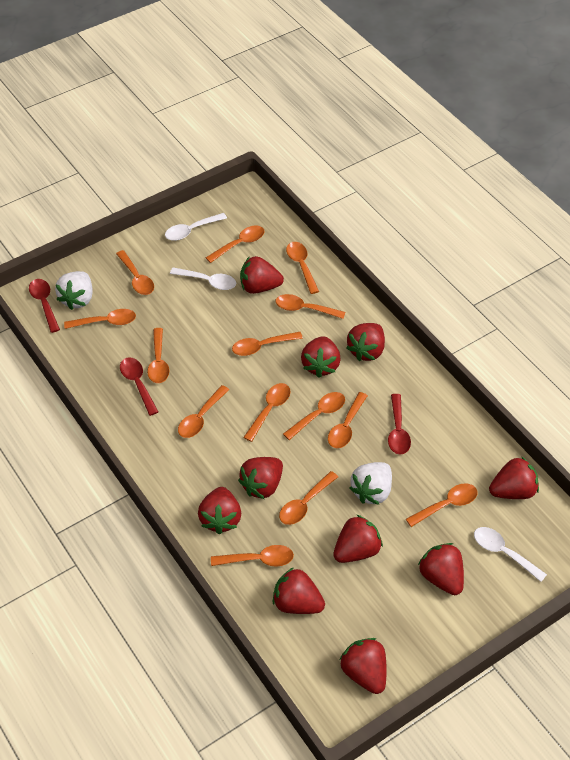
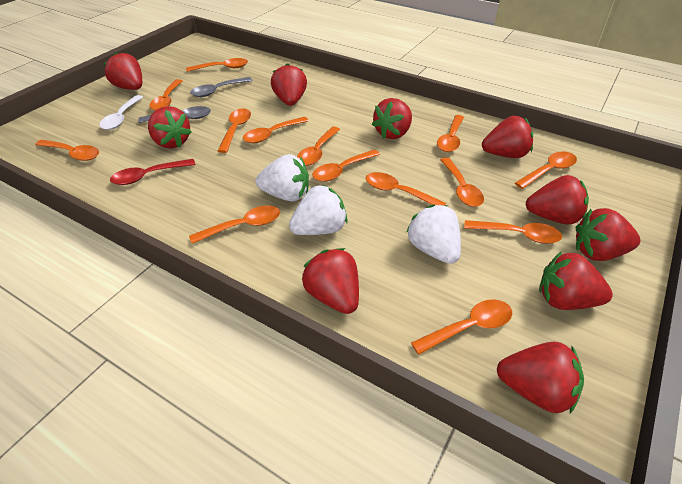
grey spoon: none = 0 -> [138,106,211,123] [190,77,253,97] = 2
red spoon: [29,279,60,333] [120,357,158,416] [388,394,411,455] = 3 -> [110,159,196,185] = 1
white spoon: [165,213,227,241] [170,267,236,290] [474,527,547,582] = 3 -> [100,95,143,130] = 1
white strawberry: [55,271,93,310] [349,462,392,505] = 2 -> [255,154,309,202] [289,184,347,235] [406,204,461,264] = 3

